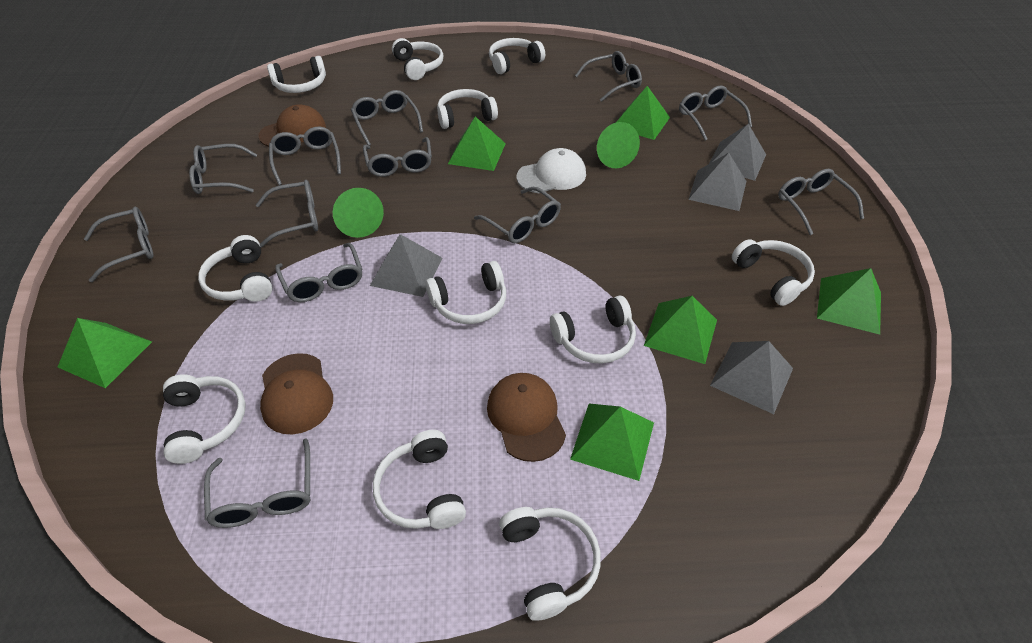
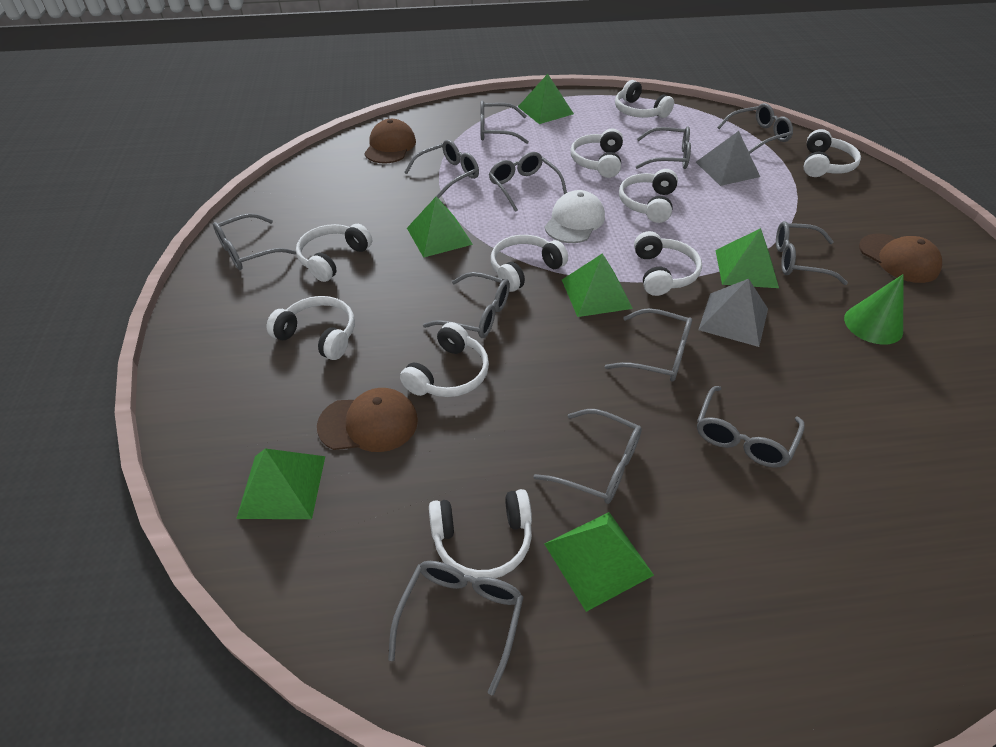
green cone: [333,188,384,238] [597,122,640,168] = 2 -> [844,274,903,345] = 1
grey pyramid: [370,234,442,297] [688,153,747,211] [709,124,766,181] [710,341,793,414] = 4 -> [696,131,760,186] [699,279,768,347] = 2
white headphones: [163,374,246,464] [198,235,273,302] [267,56,326,93] [373,430,466,529] [392,38,443,80] [425,261,506,324] [437,89,498,129] [489,38,545,74] [499,507,601,621] [550,295,636,363] [732,239,815,306] = 11 -> [267,296,355,360] [296,224,372,282] [400,322,489,397] [429,489,532,578] [491,235,568,292] [570,128,623,178] [615,80,674,118] [619,169,678,223] [634,231,702,296] [804,129,861,177] = 10

